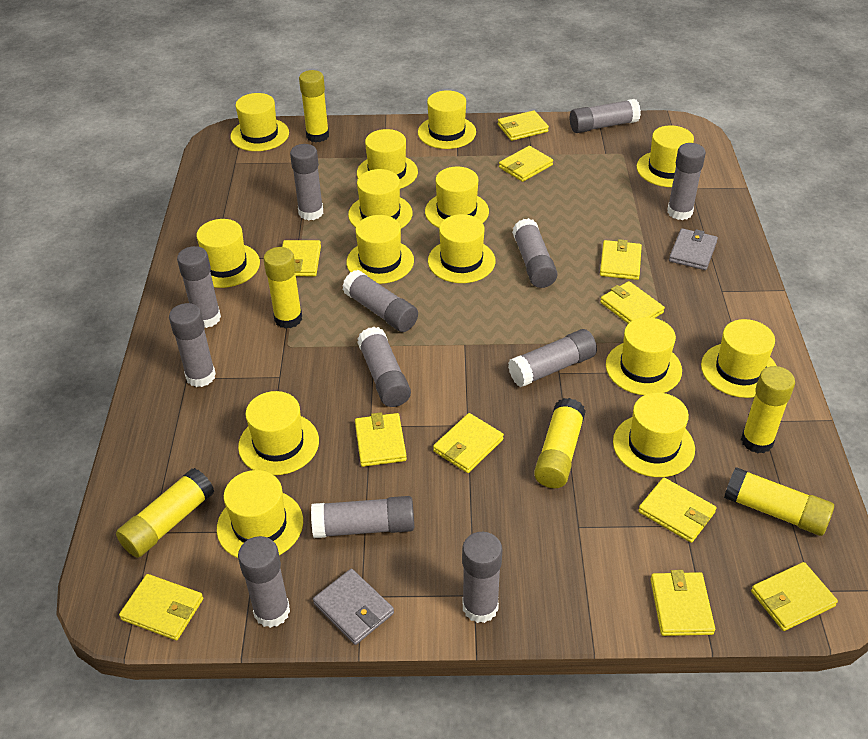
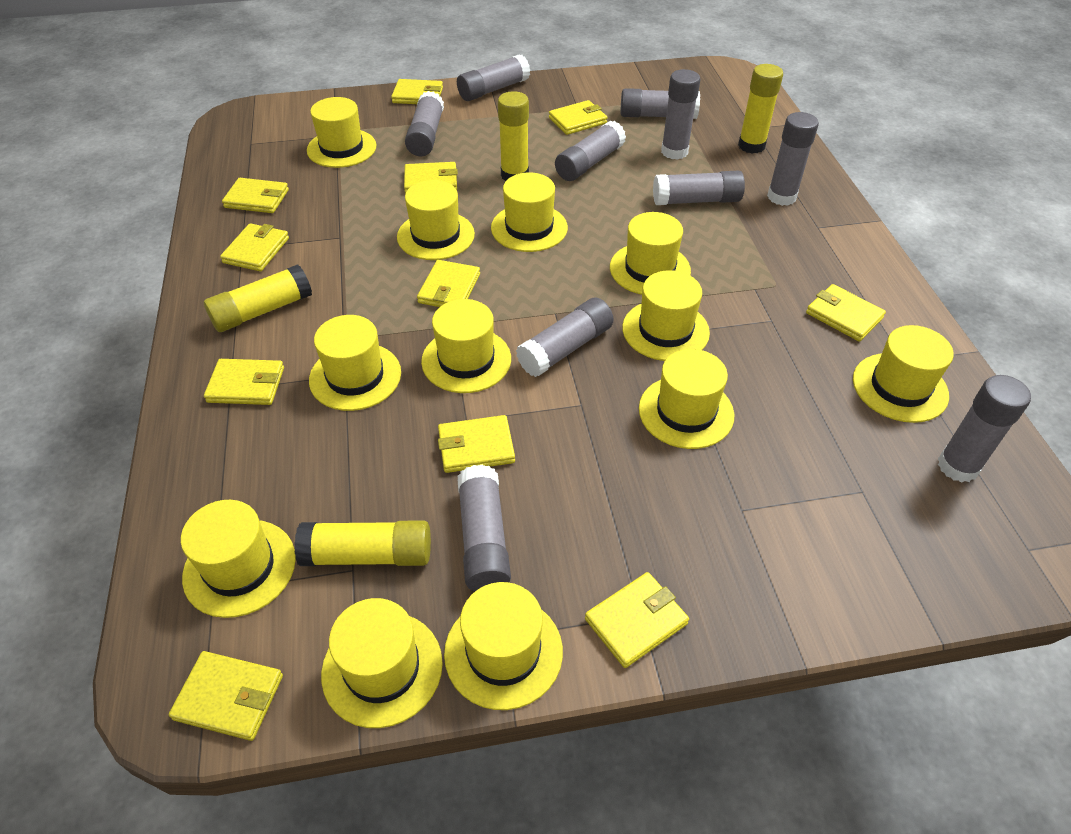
grey glue stick: [169,303,216,387] [177,246,221,328] [238,536,290,628] [290,144,323,220] [311,496,414,538] [342,270,418,332] [357,327,411,407] [462,532,502,623] [508,329,597,387] [512,218,558,288] [570,99,641,133] [667,143,706,220] = 12 -> [405,91,444,156] [457,54,530,101] [458,465,511,591] [516,298,614,377] [555,121,626,181] [621,88,700,119] [653,171,745,205] [661,69,701,160] [767,112,819,206] [938,375,1031,482] = 10
grey wallet: [313,569,394,645] [669,228,718,270] = 2 -> none = 0
yellow glue stick: [116,468,214,558] [263,247,302,329] [299,70,329,142] [534,398,586,488] [724,467,834,536] [741,366,795,453] = 6 -> [204,264,312,332] [294,520,431,566] [498,91,529,181] [738,64,783,154] = 4
yellow hat: [196,219,260,288] [217,470,303,558] [231,93,289,151] [238,391,319,475] [347,215,414,284] [348,169,413,228] [357,129,418,189] [418,90,476,149] [425,167,489,228] [428,214,495,283] [606,317,682,395] [613,393,695,477] [637,125,694,187] [701,319,776,398] = 14 -> [181,500,296,618] [307,97,376,168] [309,315,401,411] [321,598,443,728] [397,180,475,260] [421,299,511,393] [444,582,563,710] [491,172,568,252] [610,212,691,295] [622,270,710,361] [639,349,734,449] [853,325,954,423] = 12

